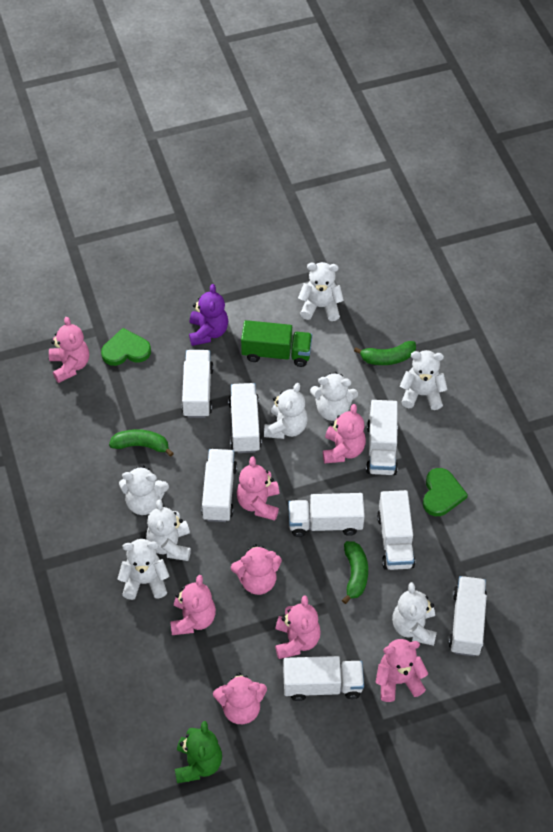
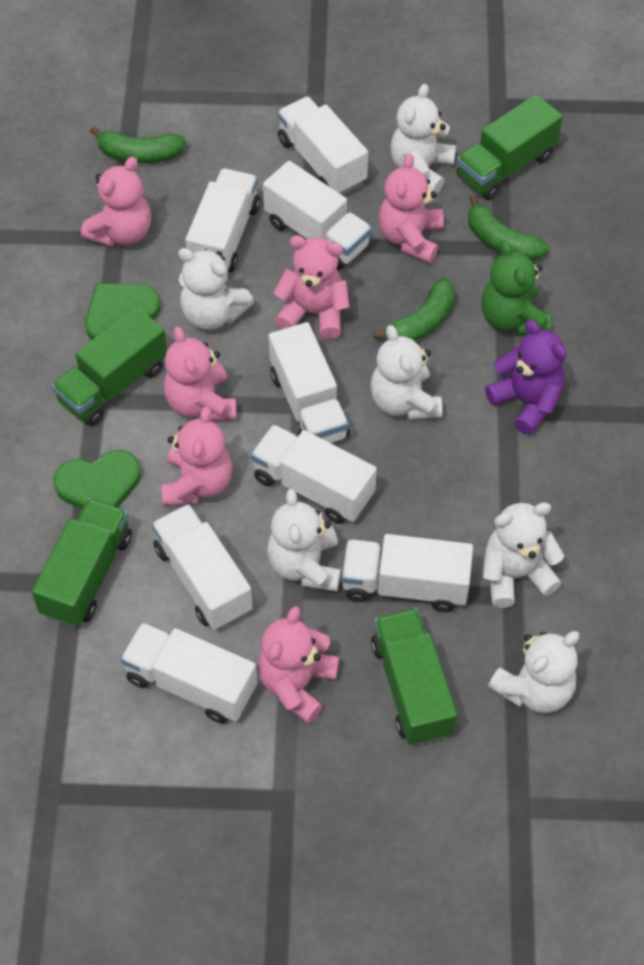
green truck: [241,320,312,367] = 1 -> [32,498,132,627] [52,306,167,426] [371,608,457,745] [456,94,563,200] = 4
pink teddy bear: [49,317,89,383] [170,575,216,635] [213,672,267,724] [231,544,282,595] [237,457,279,521] [275,596,321,659] [323,404,366,464] [376,639,428,702] = 8 -> [81,157,151,247] [161,406,232,506] [164,327,237,421] [258,606,339,723] [274,235,350,339] [378,154,444,263] = 6
white teddy bear: [118,539,169,600] [119,465,169,515] [146,499,191,561] [264,383,308,439] [298,262,344,321] [310,372,358,421] [392,582,437,646] [400,350,448,410] = 8 -> [178,248,254,330] [267,489,341,592] [370,325,442,420] [390,84,456,194] [483,502,565,608] [488,631,579,713] = 6

